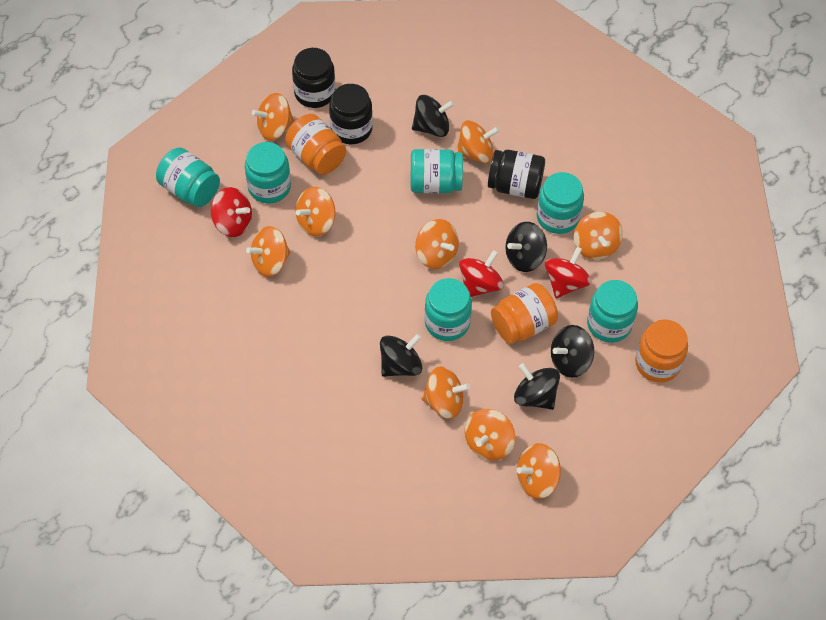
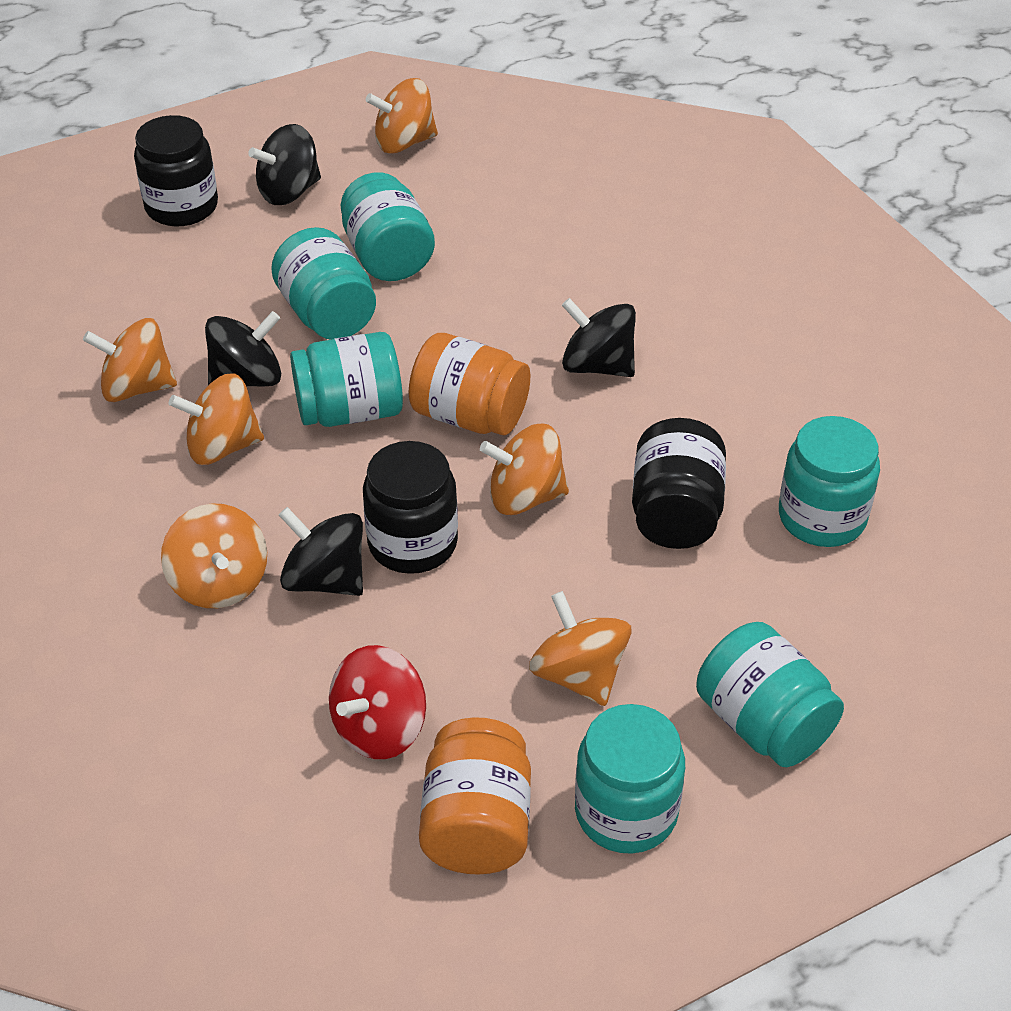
black spinning top: [380,334,422,377] [412,95,454,137] [505,222,547,272] [514,363,560,410] [551,325,594,378] = 5 -> [205,311,281,387] [248,124,321,205] [279,507,363,596] [562,298,636,377] = 4
orange jar: [285,114,346,175] [491,283,558,344] [635,319,688,383] = 3 -> [409,333,530,436] [419,717,531,875] = 2
orange spinning top: [246,226,291,277] [252,93,294,140] [296,187,335,237] [415,219,459,269] [421,366,470,419] [456,120,499,163] [464,409,515,461] [517,443,561,499] [574,212,623,260] = 9 -> [83,318,177,402] [161,503,267,608] [169,373,264,465] [366,78,438,154] [480,424,569,515] [529,591,632,706] = 6
red spinning top: [211,187,252,237] [459,250,504,297] [545,247,592,299] = 3 -> [329,645,426,759] = 1

